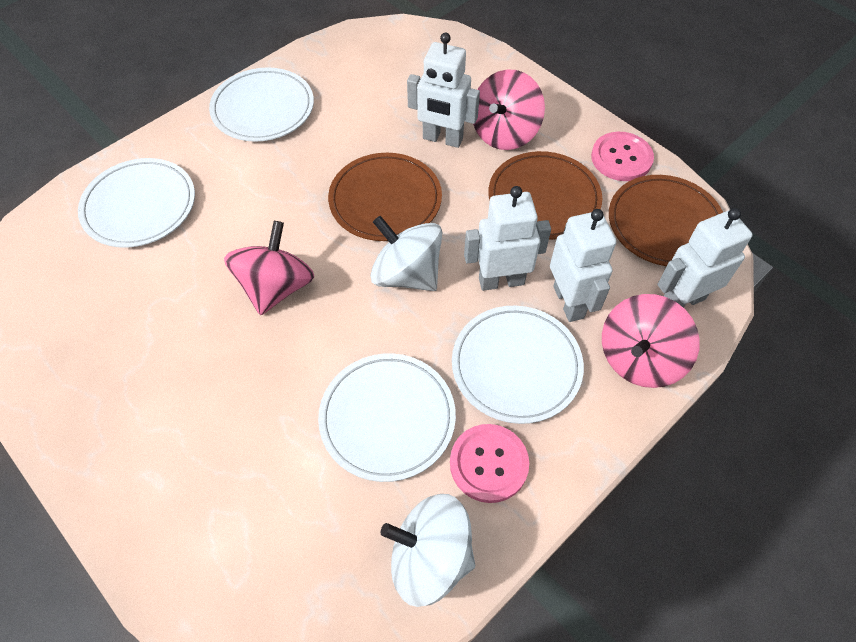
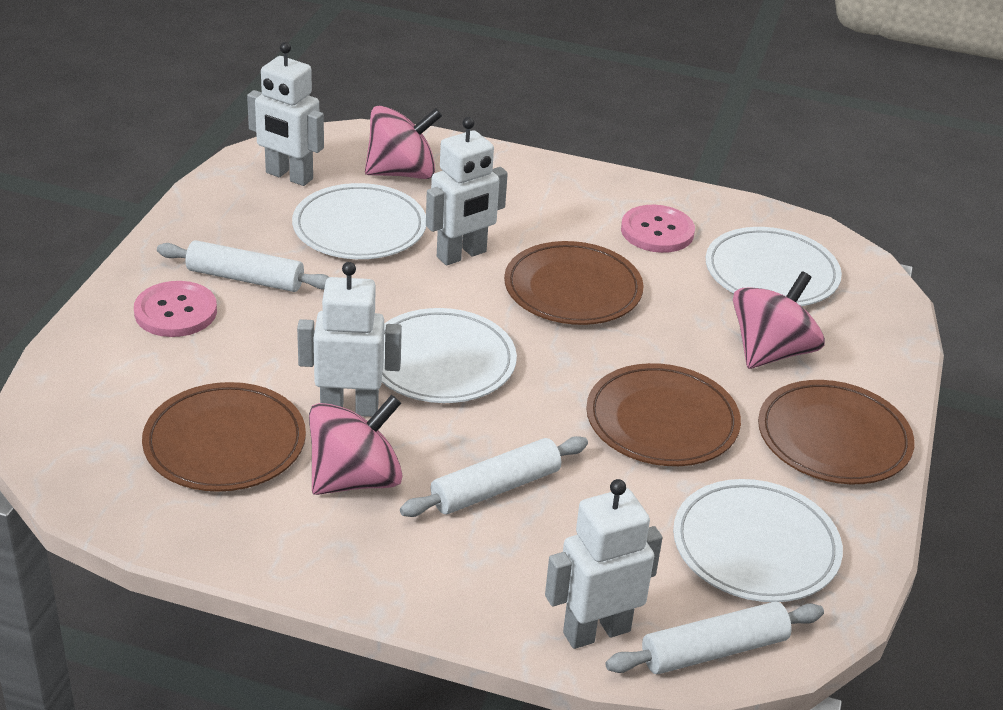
brown plate: [328,153,442,241] [488,151,602,240] [609,175,723,266] = 3 -> [142,382,306,492] [504,241,644,325] [586,363,741,466] [758,380,914,484] = 4
white rolling pin: none = 0 -> [157,240,329,292] [400,436,588,517] [605,601,824,674] = 3
white spinning top: [370,216,442,291] [381,494,475,607] = 2 -> none = 0

